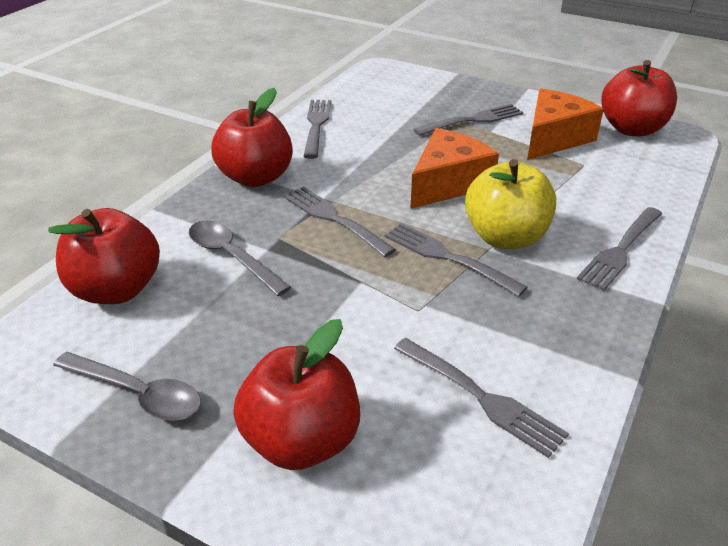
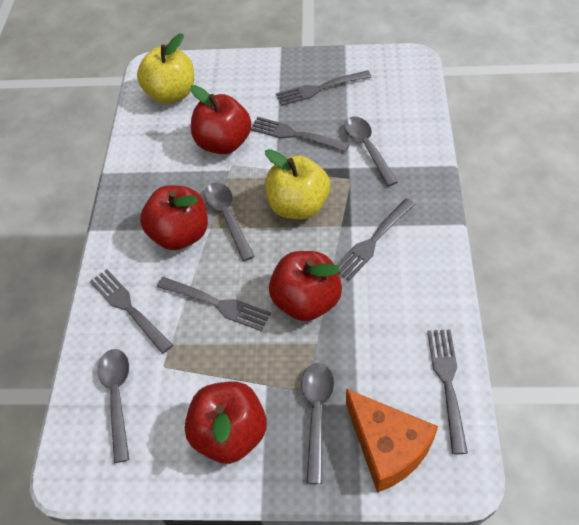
grey spoon: [53,352,201,421] [189,220,291,296] = 2 -> [98,349,129,463] [204,182,255,261] [301,363,334,484] [344,117,398,186] = 4
orange cheese: [410,128,499,209] [527,89,604,160] = 2 -> [346,389,438,493] = 1
yellow apple: [465,159,556,249] = 1 -> [137,33,194,104] [265,149,330,219] = 2

